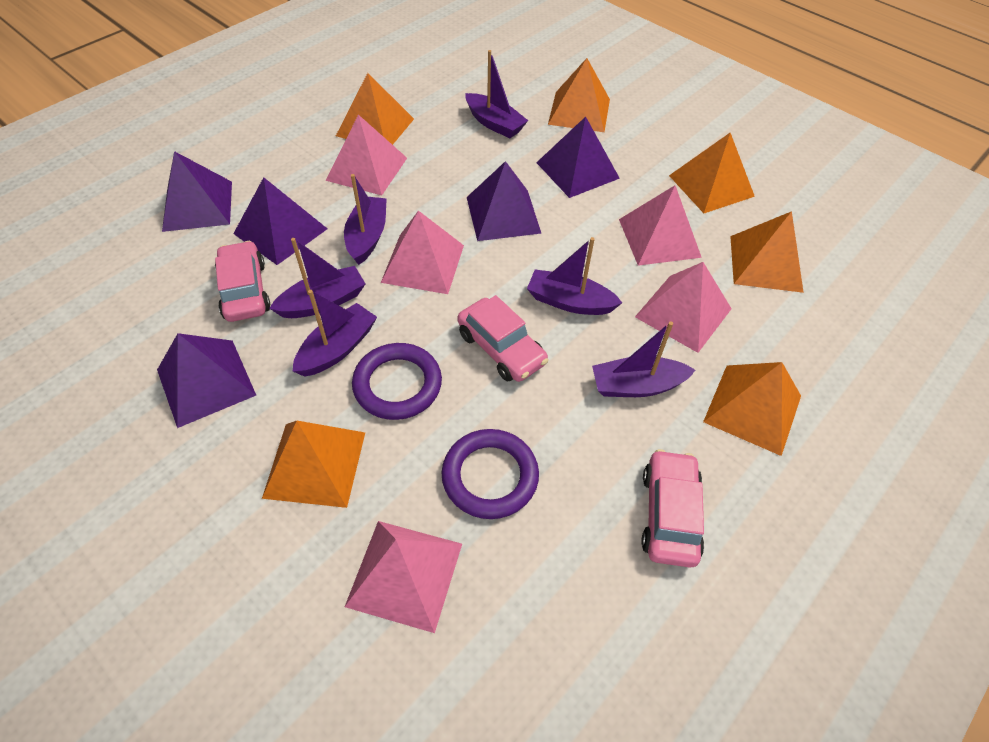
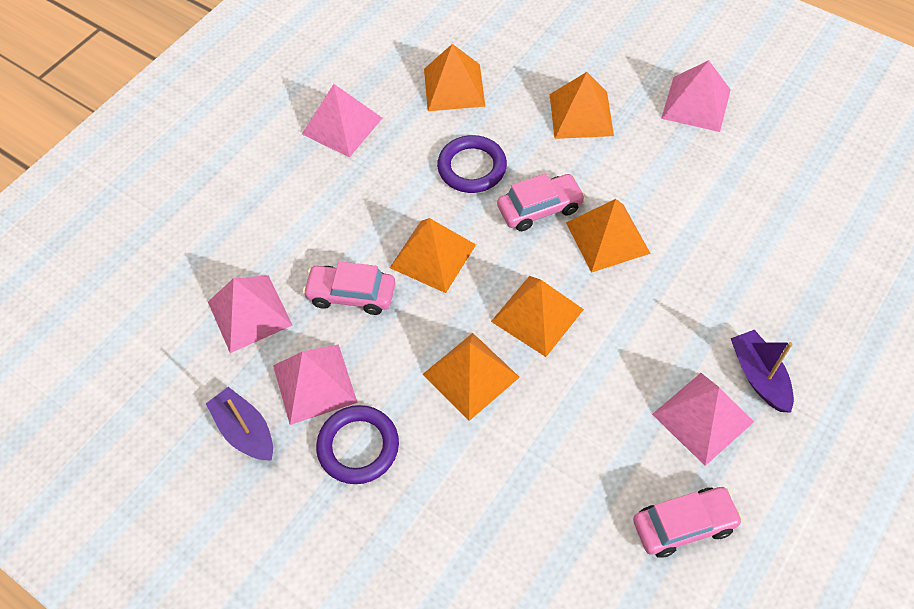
purple boat: [269,238,365,318] [293,290,377,377] [344,174,387,265] [465,50,528,138] [527,237,622,315] [592,321,695,397] = 6 -> [206,387,273,461] [731,330,794,413] = 2
purple pyramid: [157,333,256,428] [162,151,232,232] [233,177,327,265] [467,161,542,241] [536,117,620,198] = 5 -> none = 0

